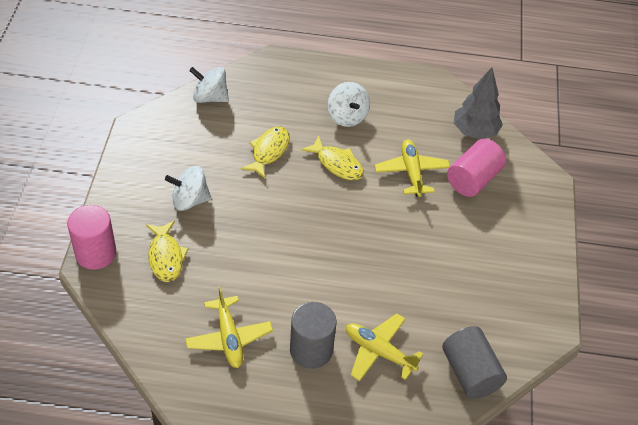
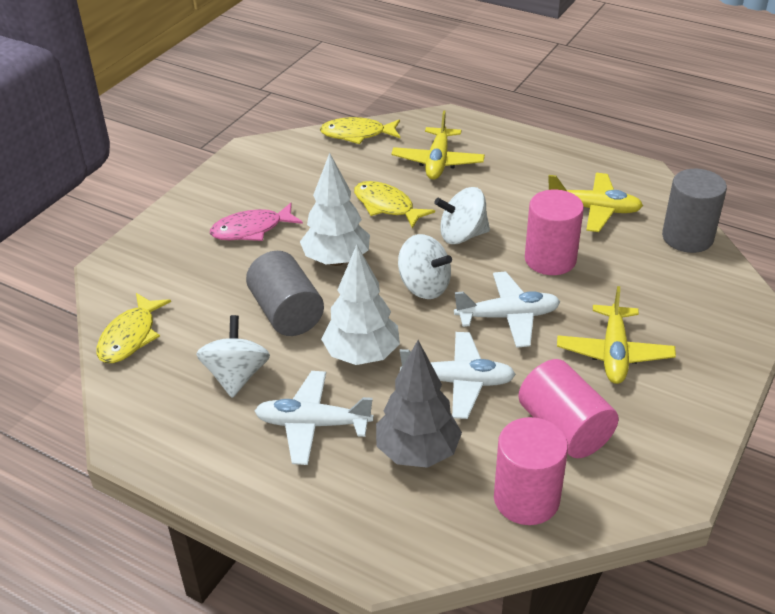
pink cylinder: [67,205,116,270] [447,139,506,197] = 2 -> [494,417,568,525] [518,359,619,458] [525,190,584,275] = 3
pink fish: none = 0 -> [210,203,303,241] = 1
white plane: none = 0 -> [255,371,374,465] [400,332,516,419] [454,271,560,348] = 3
white tree: none = 0 -> [300,153,370,266] [321,245,400,365] = 2

